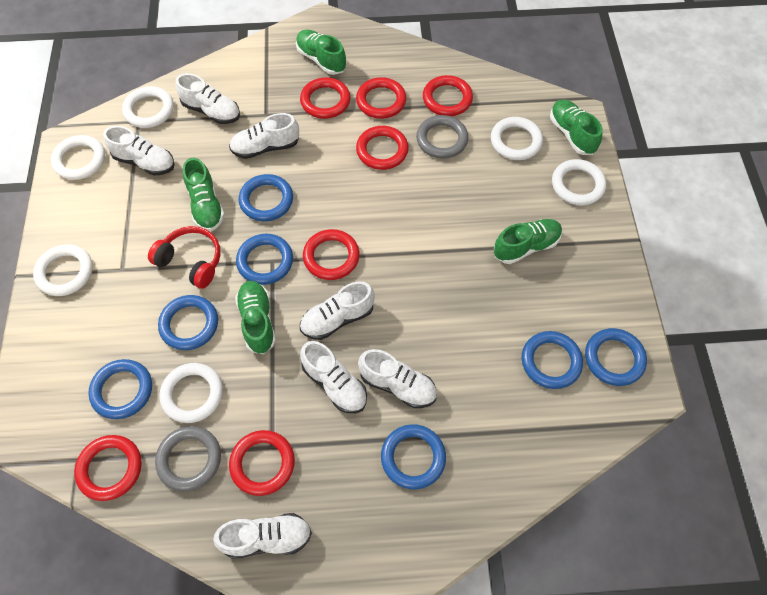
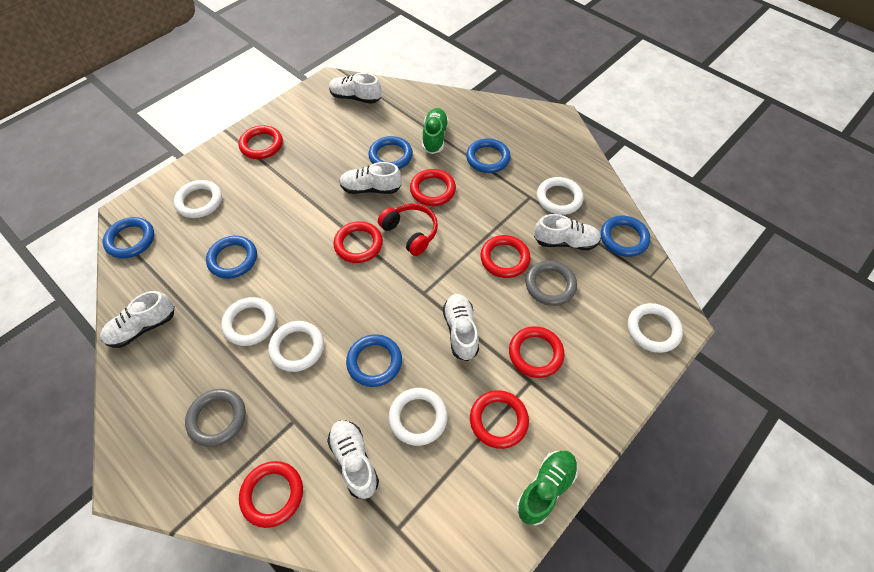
blue ring: [88,359,152,419] [158,295,218,350] [236,234,293,285] [239,174,293,221] [381,424,446,489] [522,331,583,389] [585,328,647,386] = 7 -> [103,217,154,259] [206,236,257,279] [346,334,402,387] [368,136,413,169] [466,138,511,173] [601,216,650,257] = 6
green shoe: [183,158,225,231] [235,281,276,354] [296,29,347,75] [494,219,562,264] [550,99,602,155] = 5 -> [422,108,449,154] [516,451,578,525] = 2
white shoe: [103,126,175,175] [176,73,240,124] [213,513,312,559] [229,113,299,159] [300,281,375,340] [300,341,367,413] [358,349,437,408] = 7 -> [100,291,174,348] [327,420,379,499] [329,73,381,104] [339,162,402,194] [443,294,479,361] [534,214,601,250] = 6

